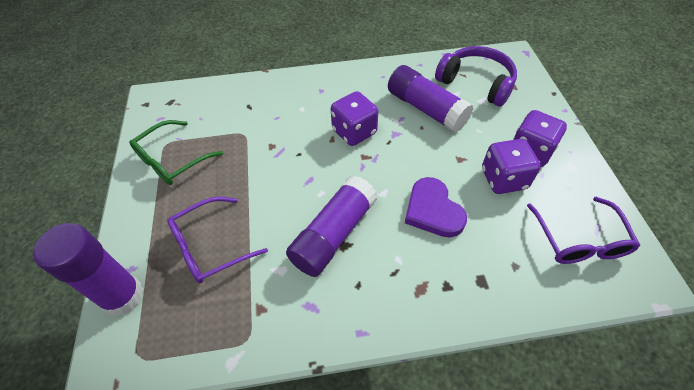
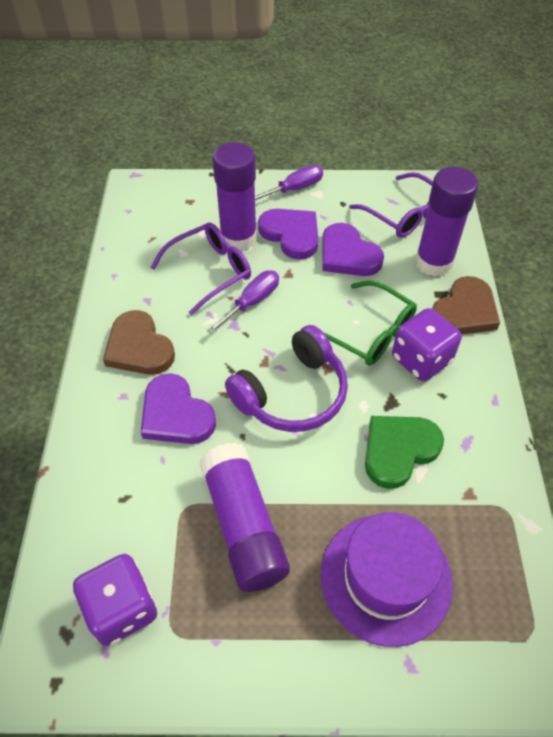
brown heart: none = 0 -> [103,310,175,375] [432,276,500,335] = 2
green heart: none = 0 -> [365,416,444,489] = 1
purple dice: [331,91,378,146] [482,139,541,194] [513,110,567,167] = 3 -> [73,554,157,646] [392,308,462,381] = 2
purple hat: none = 0 -> [321,512,453,647] = 1
purple heart: [405,177,467,237] = 1 -> [141,373,216,444] [258,209,318,260] [322,223,384,276] = 3
purple screwdriver: none = 0 -> [207,270,279,334] [255,165,323,201] = 2

